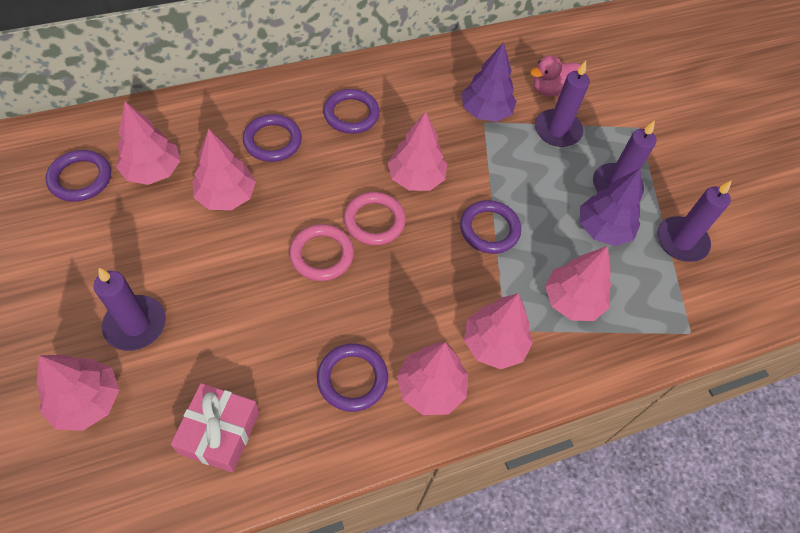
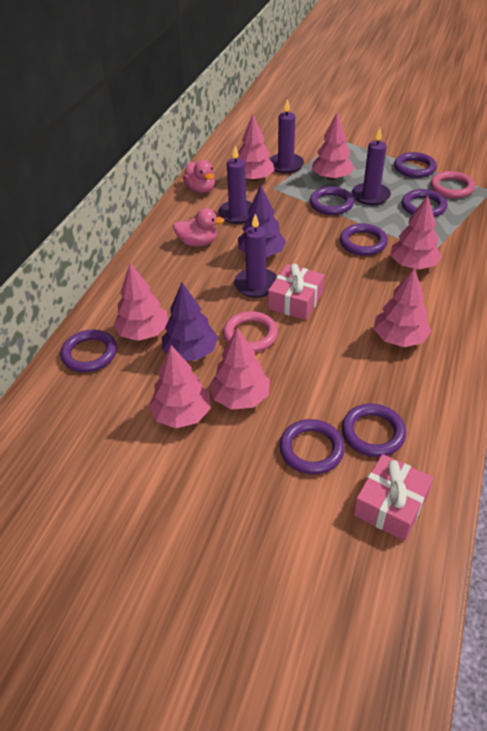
pink duck: [530,55,581,96] = 1 -> [173,208,225,247] [183,160,215,193] = 2
pink gift: [170,383,259,473] = 1 -> [268,264,324,320] [354,454,434,541] = 2
purple ring: [45,150,111,202] [243,114,302,162] [317,344,388,412] [323,89,380,134] [460,200,521,254] = 5 -> [60,329,117,372] [279,419,345,475] [310,187,354,215] [340,223,388,256] [342,404,406,457] [394,152,437,178] [402,189,447,217] = 7

